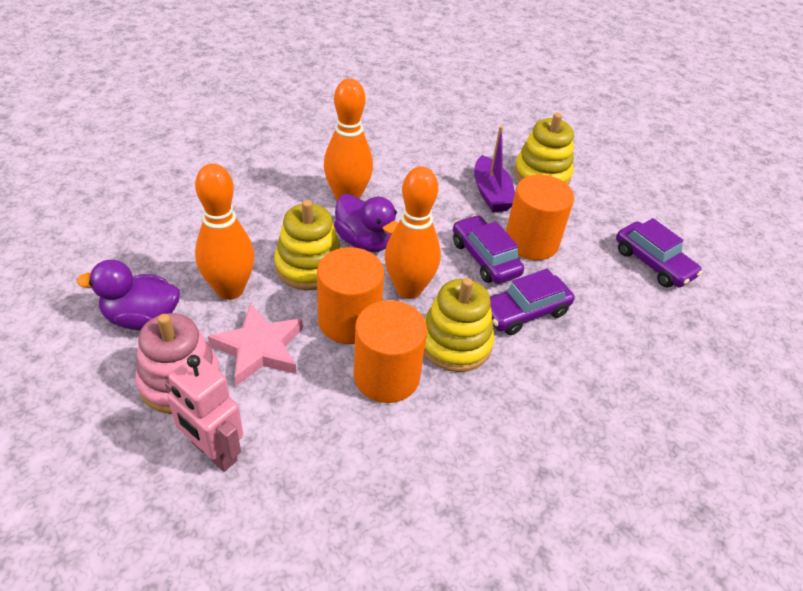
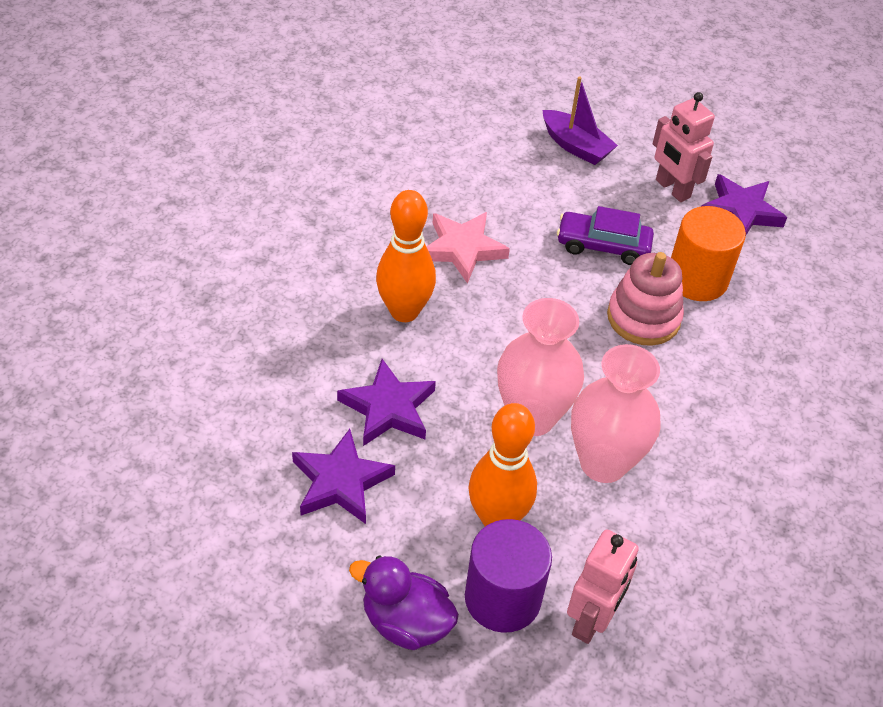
orange bowling pin: [195,164,254,300] [324,78,373,201] [385,166,441,299] = 3 -> [376,190,436,322] [469,403,537,526] = 2
orange cylinder: [317,247,384,344] [354,300,427,403] [506,175,574,260] = 3 -> [671,206,746,301] = 1
pink robot: [165,355,243,472] = 1 -> [567,529,639,644] [653,92,715,202] = 2
pink vase: none = 0 -> [497,298,584,436] [571,344,661,483] = 2
purple car: [453,215,524,284] [490,269,574,335] [616,218,703,288] = 3 -> [557,206,654,265] = 1
purple cylinder: none = 0 -> [465,519,552,633] = 1
purple duck: [77,260,180,330] [334,194,398,252] = 2 -> [349,555,459,650] = 1
purple star: none = 0 -> [292,429,395,524] [337,359,436,446] [701,174,787,235] = 3
yellow stacking toy: [274,200,341,290] [424,278,494,372] [514,113,574,185] = 3 -> none = 0

